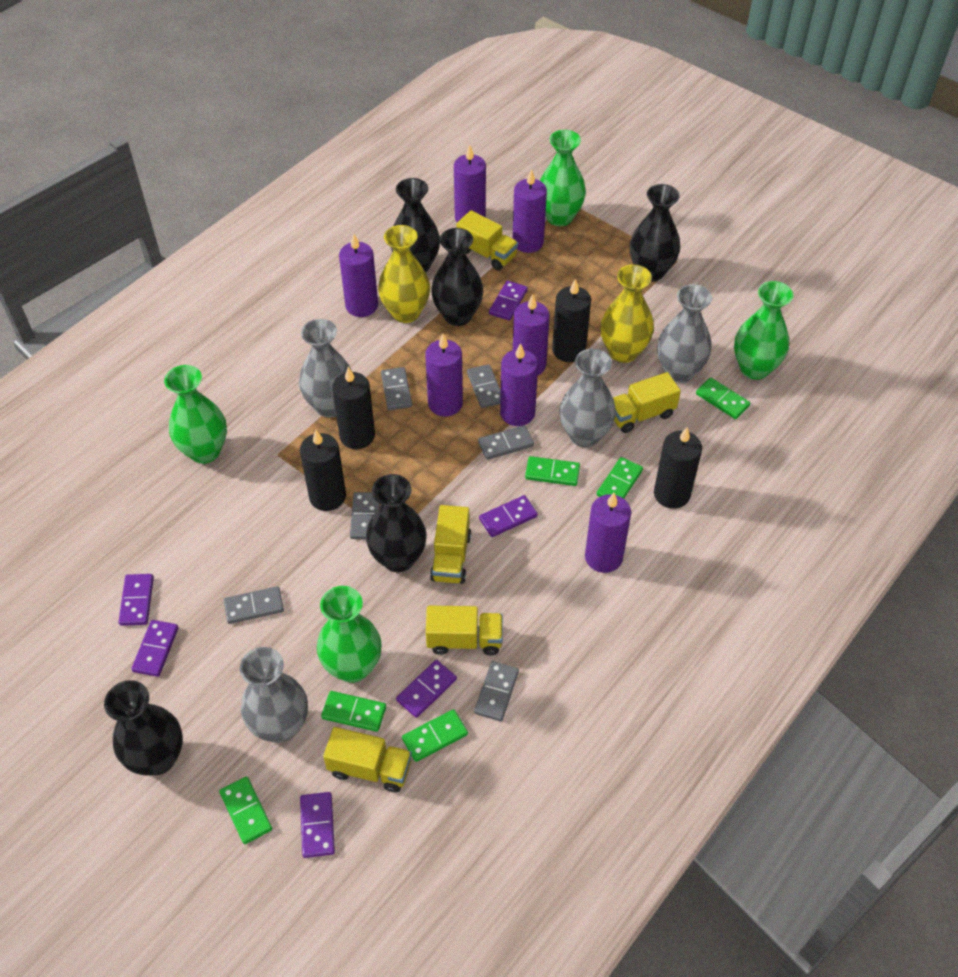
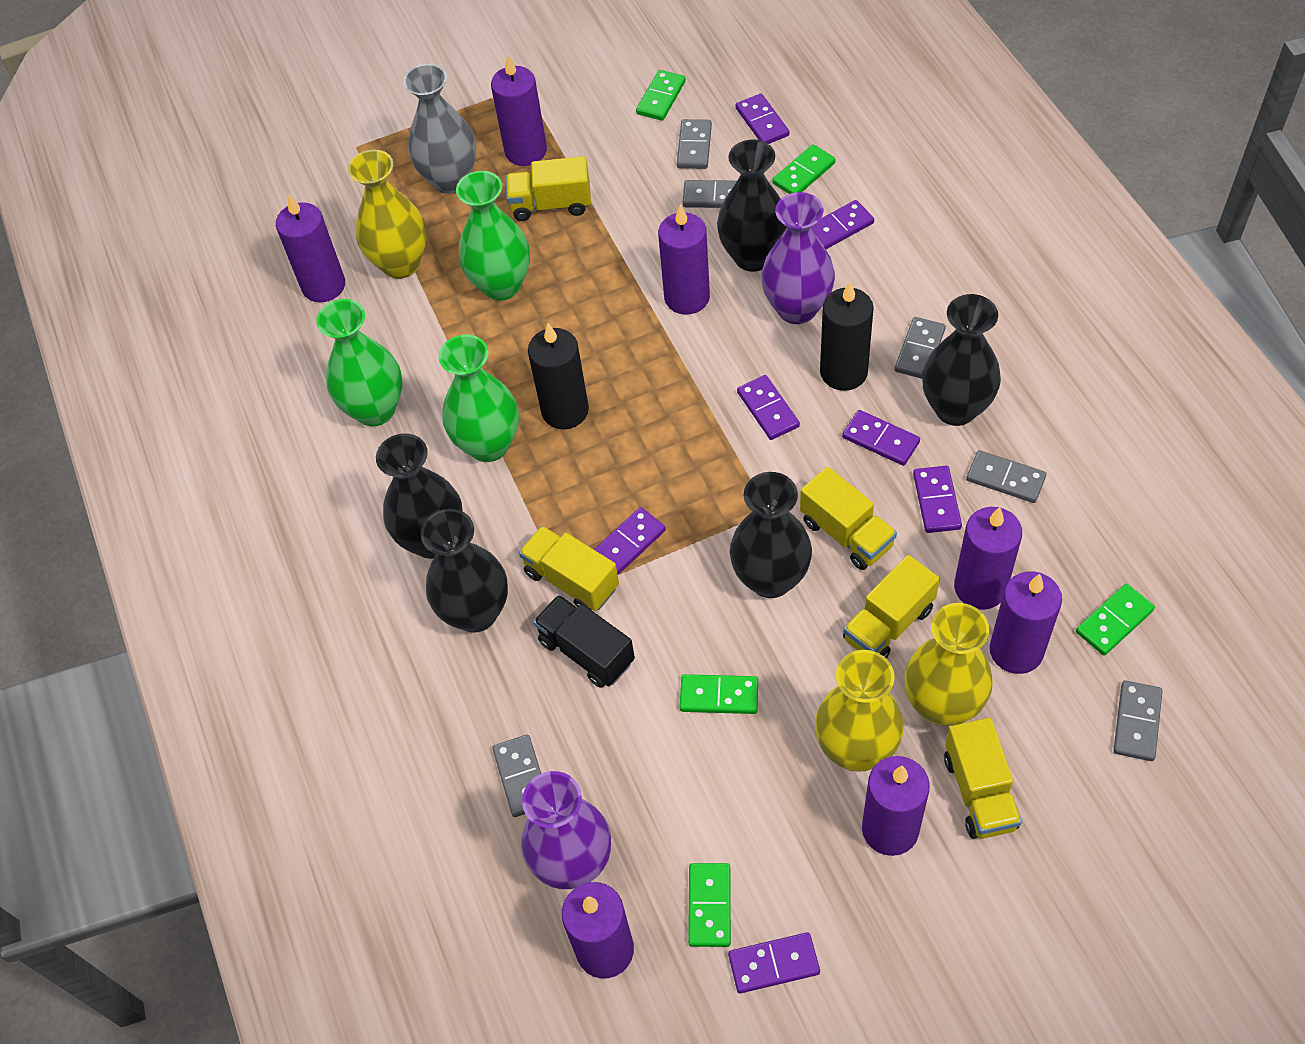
black candle: [300,430,346,511] [332,367,375,449] [552,279,591,362] [654,427,702,509] = 4 -> [528,323,589,429] [820,282,874,391] = 2
black truck: none = 0 -> [533,595,635,688] = 1
green domino: [219,776,272,844] [321,691,386,732] [402,709,468,762] [525,456,580,486] [597,457,643,499] [696,377,750,419] = 6 -> [636,70,686,121] [680,674,758,714] [688,863,731,947] [772,144,836,194] [1076,584,1155,656] = 5
green vase: [164,365,227,464] [317,586,381,683] [540,130,586,226] [734,281,793,380] = 4 -> [316,299,402,426] [439,335,519,462] [456,171,530,301] = 3
grey vase: [240,647,308,743] [299,319,352,418] [559,349,616,447] [657,284,712,383] = 4 -> [403,64,476,194] = 1
purple domino: [118,574,154,626] [131,620,178,677] [300,792,335,858] [396,660,457,718] [479,495,538,537] [489,281,528,321] = 6 -> [594,507,666,575] [728,932,820,993] [736,94,789,144] [737,375,800,440] [811,200,874,249] [842,410,920,466] [913,466,962,533] = 7
purple vase: none = 0 -> [521,771,611,889] [761,192,835,324] = 2
yellow vase: [378,225,430,323] [600,264,654,363] = 2 -> [348,150,427,279] [815,650,904,772] [904,603,993,726] = 3

